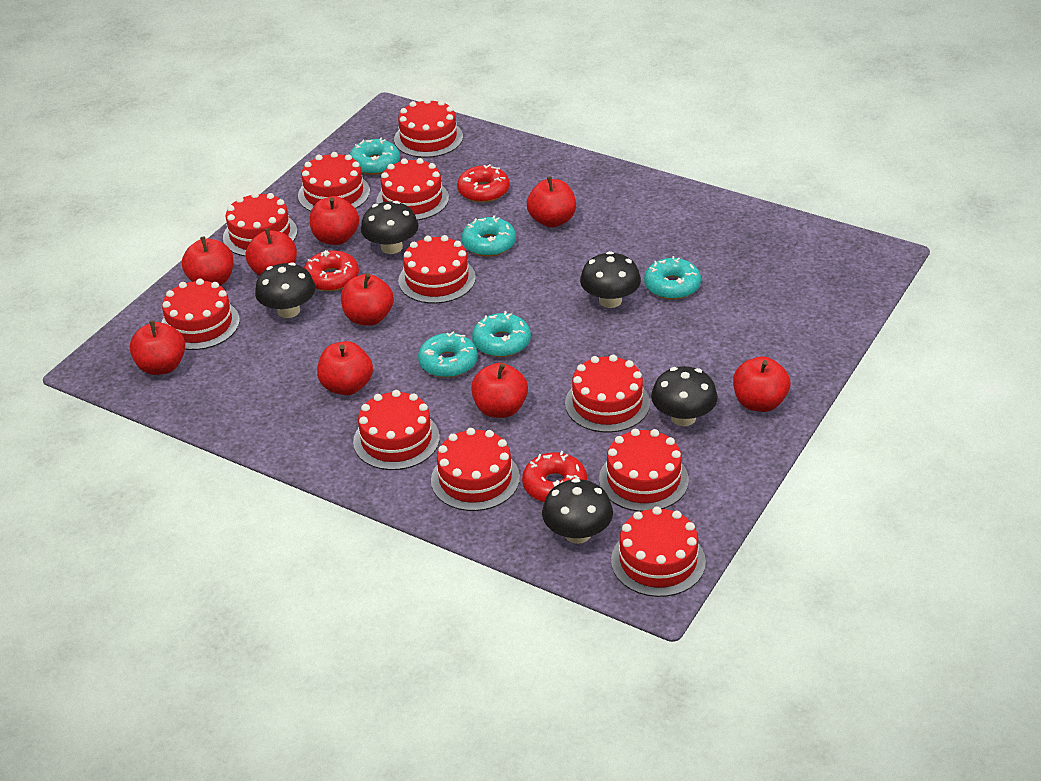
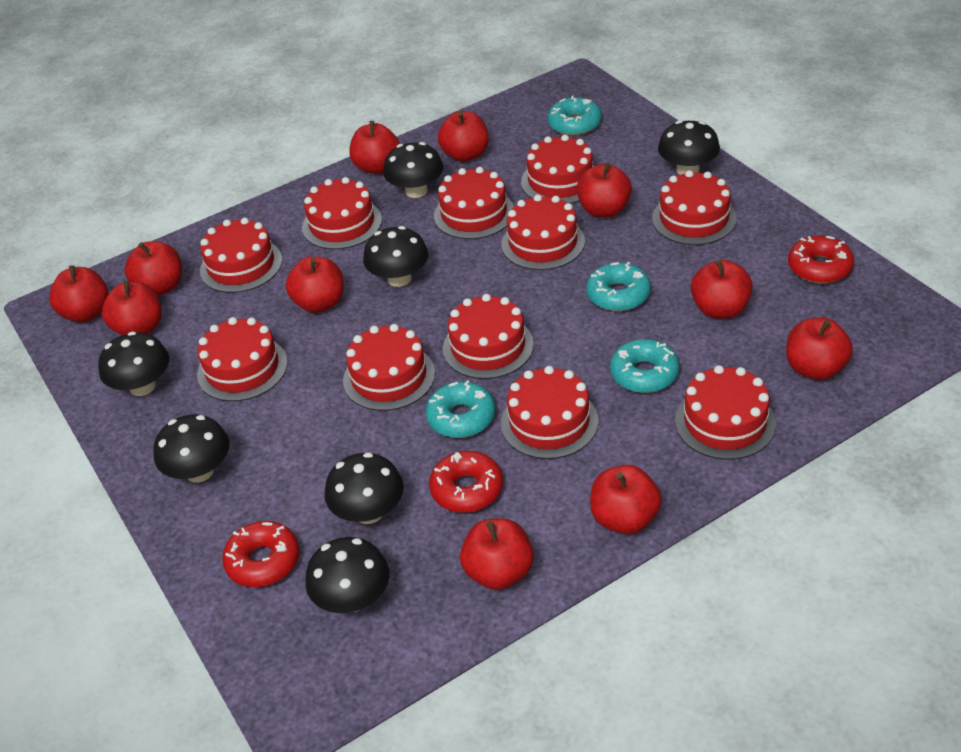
black mushroom: [255,262,316,318] [361,201,419,254] [542,478,613,544] [580,251,641,308] [651,366,718,426] = 5 -> [98,331,169,396] [153,414,229,483] [305,537,389,613] [325,452,404,524] [363,226,428,287] [383,142,443,198] [658,120,720,175] = 7
red apple: [130,321,185,375] [182,236,233,286] [246,228,297,276] [310,196,359,245] [317,341,373,395] [341,274,394,326] [471,363,528,418] [527,176,576,228] [733,356,790,412] = 9 -> [49,265,109,322] [102,281,162,335] [125,241,182,296] [286,256,344,313] [349,121,400,174] [438,111,489,162] [460,519,534,590] [576,162,632,218] [590,465,662,534] [691,260,753,319] [786,318,853,380] = 11
turquoise donut: [349,138,400,175] [418,332,478,378] [461,215,516,257] [472,311,531,357] [644,256,701,300] = 5 -> [426,380,496,438] [547,96,602,136] [586,262,651,311] [610,339,679,393] = 4

